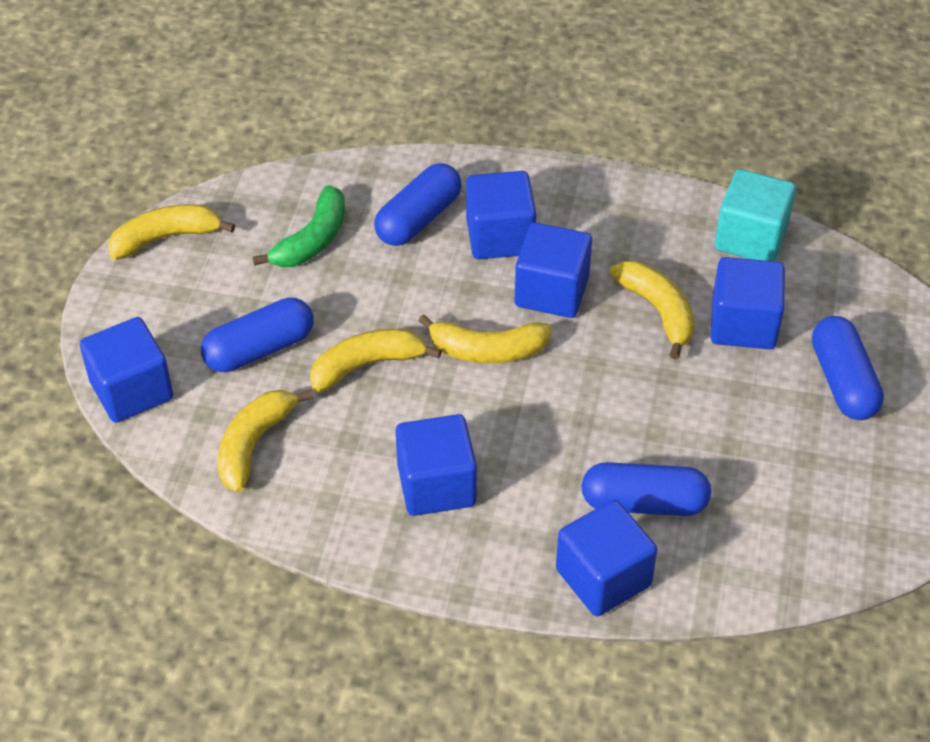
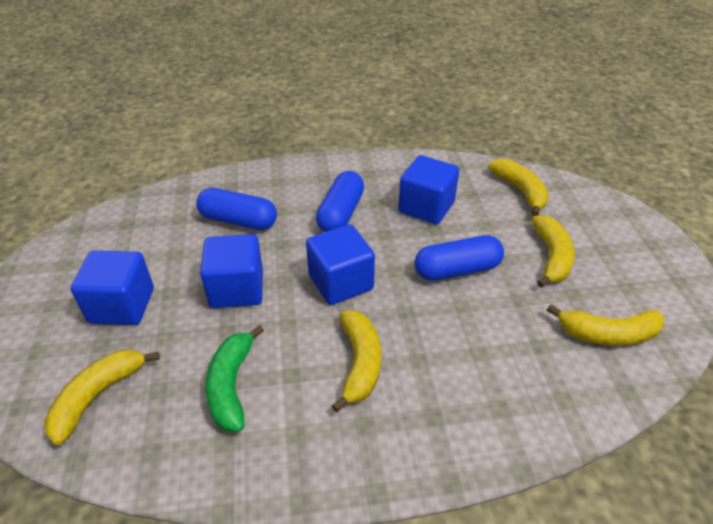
blue capsule: [201,298,313,372] [374,163,462,246] [581,462,711,516] [812,316,884,420] = 4 -> [196,188,277,230] [316,171,364,232] [414,235,504,281] = 3
blue cube: [80,317,173,423] [396,414,477,516] [466,171,536,259] [515,223,592,318] [556,500,657,616] [710,257,785,349] = 6 -> [70,250,154,325] [200,234,263,308] [306,224,375,305] [398,155,459,224] = 4
turquoise cube: [715,169,796,261] = 1 -> none = 0

